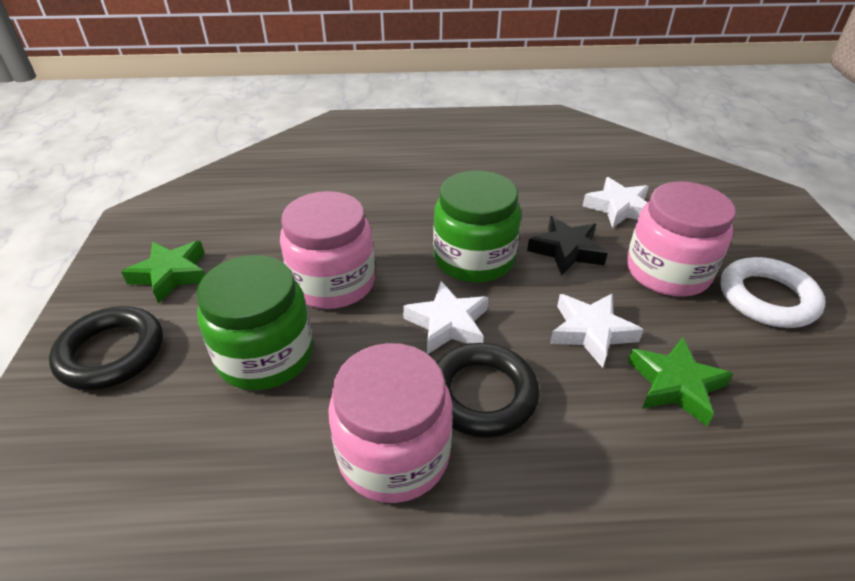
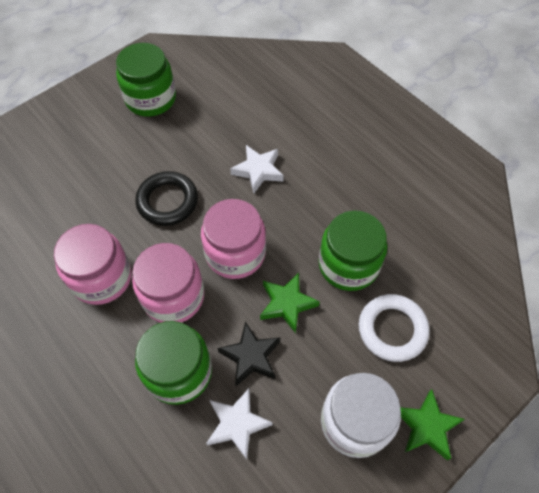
black ring: [49,306,163,390] [436,343,540,438] = 2 -> [135,171,198,226] = 1
green jar: [196,255,313,390] [433,170,521,283] = 2 -> [116,43,176,117] [135,321,212,405] [319,210,387,291] = 3
white jar: none = 0 -> [321,373,401,458] = 1
white star: [403,281,489,354] [550,293,644,368] [583,177,649,228] = 3 -> [206,389,273,460] [230,145,284,193] = 2

